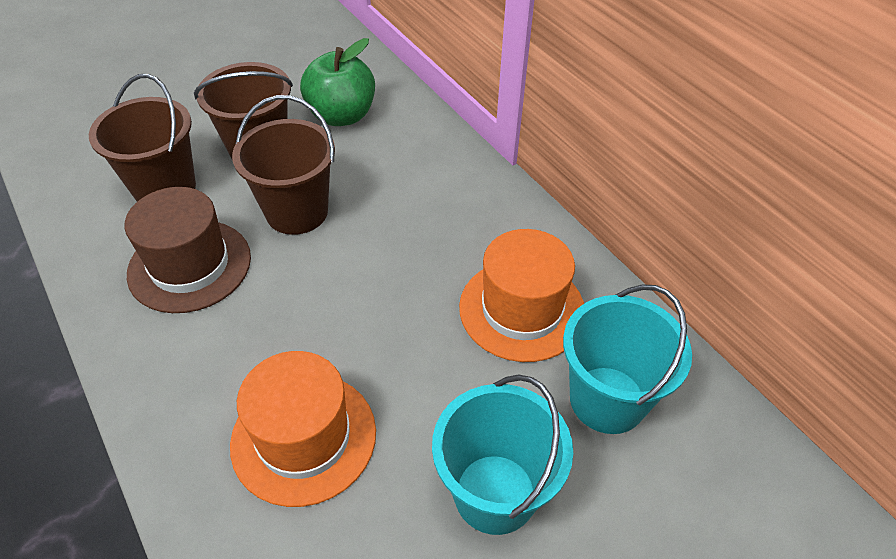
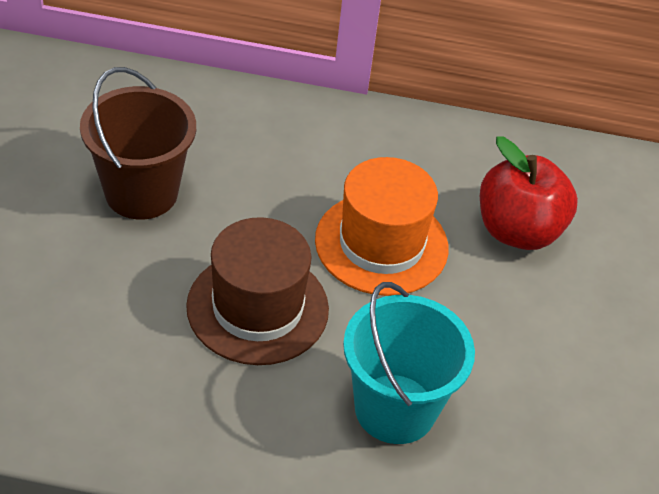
brown bucket: [89,74,196,202] [194,62,293,159] [232,95,335,235] = 3 -> [80,67,196,220] = 1
green apple: [300,38,375,126] = 1 -> none = 0
orange hat: [230,351,376,507] [459,229,584,362] = 2 -> [315,157,449,296] = 1
red apple: none = 0 -> [480,136,578,250] = 1
turquoise bucket: [432,375,573,535] [563,284,692,434] = 2 -> [343,282,475,444] = 1

